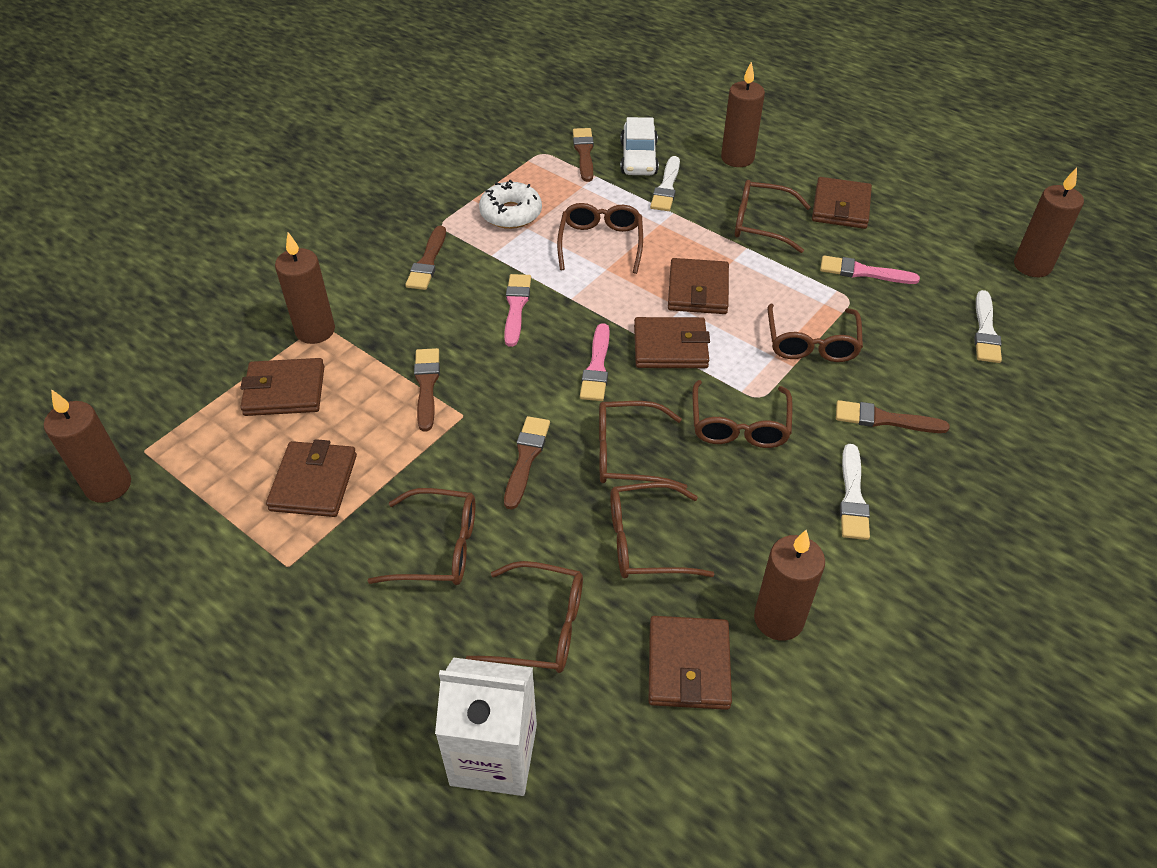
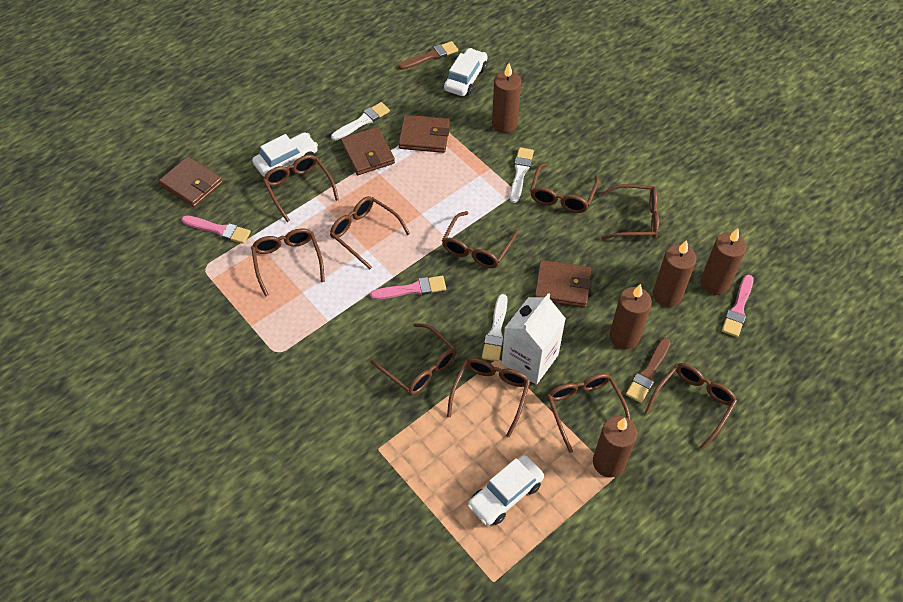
brown brush: [405,226,446,290] [414,348,440,432] [504,416,550,510] [573,128,594,182] [836,400,950,433] = 5 -> [398,41,458,70] [626,338,670,403] = 2
brown glasses: [368,488,475,585] [465,561,583,673] [557,203,643,274] [599,401,687,489] [610,482,715,578] [693,380,793,448] [735,180,811,253] [768,304,863,362] = 8 -> [251,228,325,297] [263,155,339,222] [330,196,410,269] [370,323,456,395] [442,211,518,268] [447,358,530,437] [530,163,599,213] [547,373,630,453] [600,184,659,239] [645,363,737,450] = 10
brown wallet: [240,358,325,416] [266,439,357,517] [634,317,710,368] [649,616,732,710] [668,258,729,314] [812,177,872,229] = 6 -> [159,156,223,207] [341,127,395,175] [399,115,450,153] [535,260,592,308] = 4
white car: [620,117,659,175] = 1 -> [252,132,318,177] [444,48,487,96] [468,455,544,526] = 3
white donut: [479,180,542,229] = 1 -> none = 0

